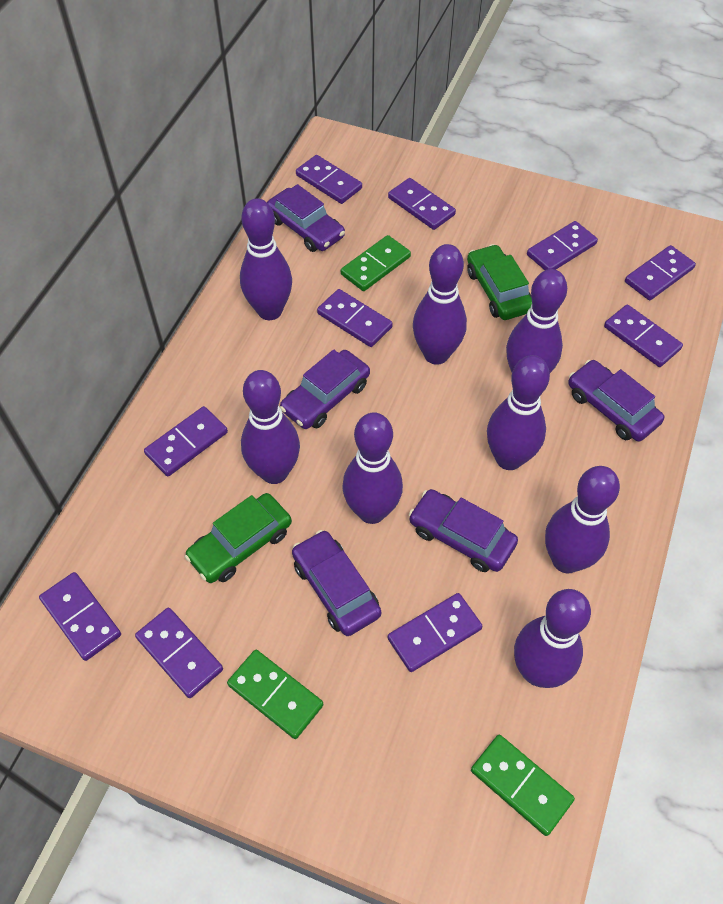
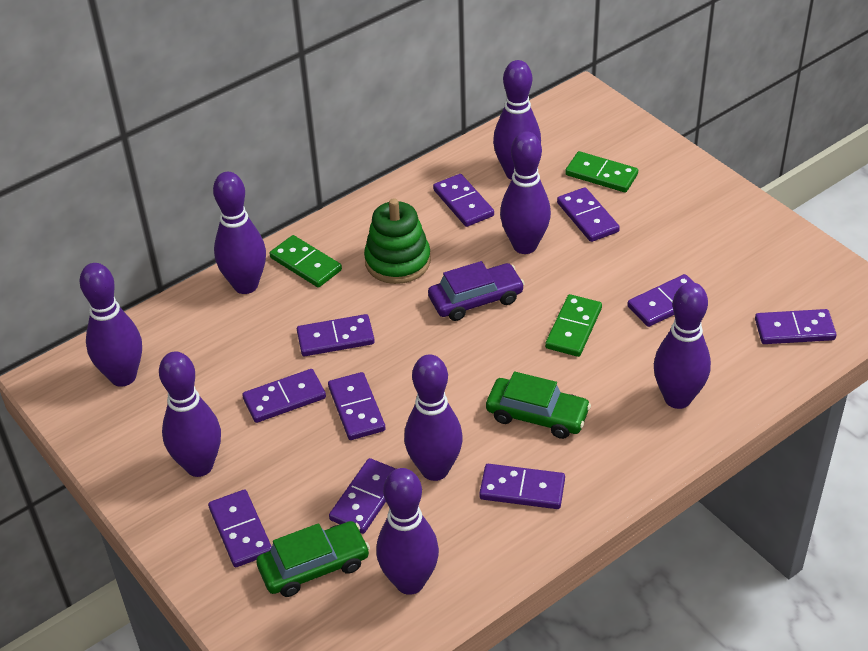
green stacking toy: none = 0 -> [364,198,431,284] = 1
purple car: [267,184,345,252] [280,349,370,429] [292,530,381,636] [409,489,518,572] [568,360,664,441] = 5 -> [428,261,525,321] = 1

